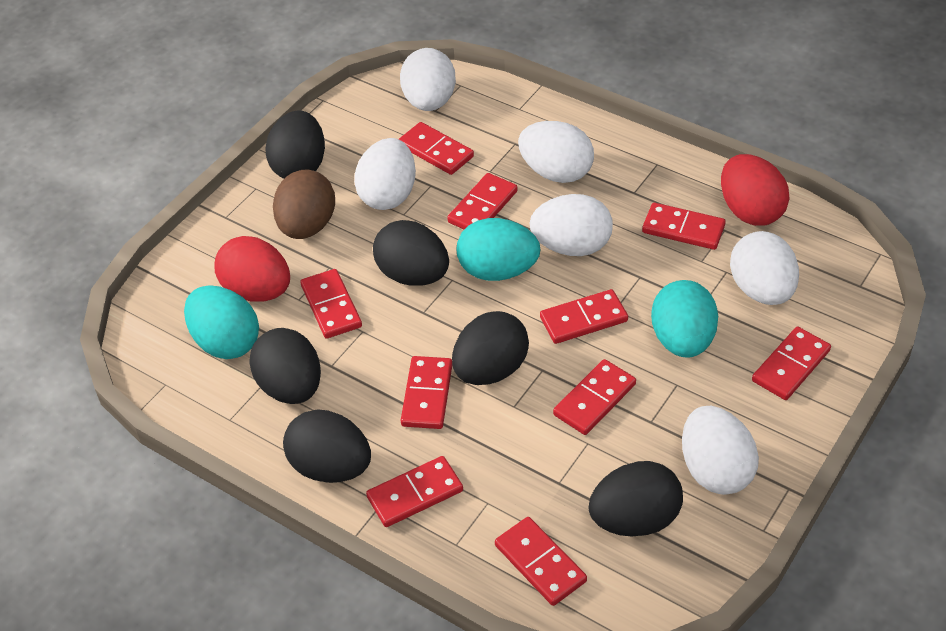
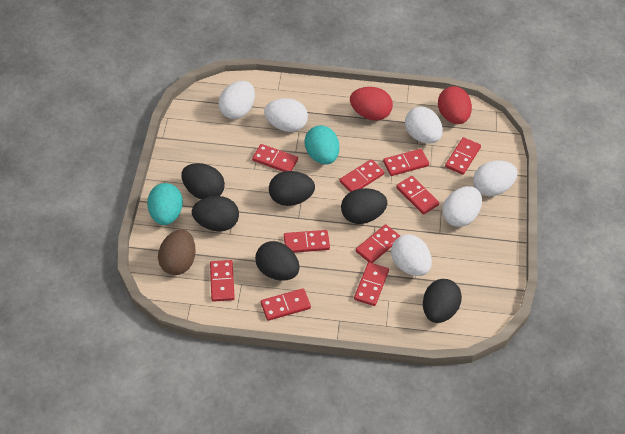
turquoise egg: [184,286,259,359] [457,218,540,281] [651,280,718,358] = 3 -> [147,183,183,225] [304,125,339,164] = 2

